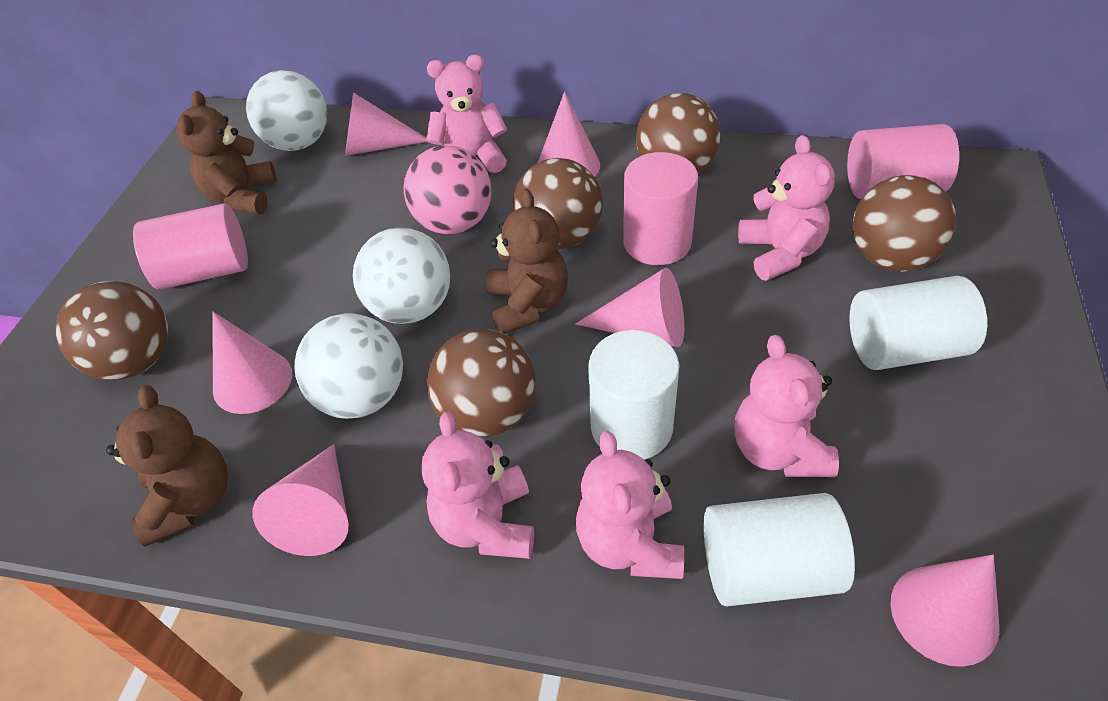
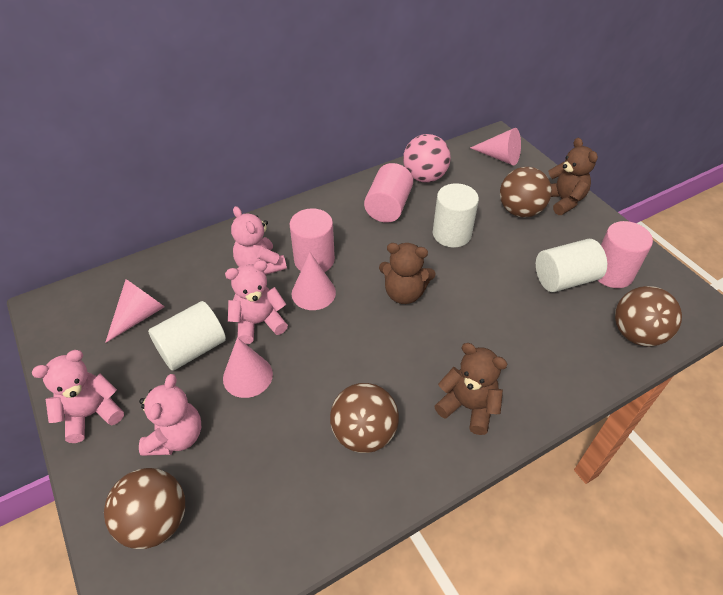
brown ball: [55,281,168,380] [427,329,536,437] [513,158,603,249] [636,93,721,174] [852,175,956,272] = 5 -> [104,468,185,549] [330,383,399,453] [500,167,552,218] [615,286,682,347] = 4
pink cone: [212,312,292,414] [252,444,349,556] [345,93,427,156] [538,92,600,177] [575,268,684,347] [891,555,999,667] = 6 -> [105,279,165,343] [223,337,273,398] [292,252,336,310] [470,128,521,166] = 4
pink teddy bear: [421,411,534,559] [426,55,507,173] [576,431,684,579] [734,335,839,477] [738,135,835,281] = 5 -> [32,350,124,443] [139,374,201,456] [225,260,288,344] [231,206,287,275] = 4
white ball: [246,70,327,151] [295,313,403,419] [353,227,451,324] = 3 -> none = 0

